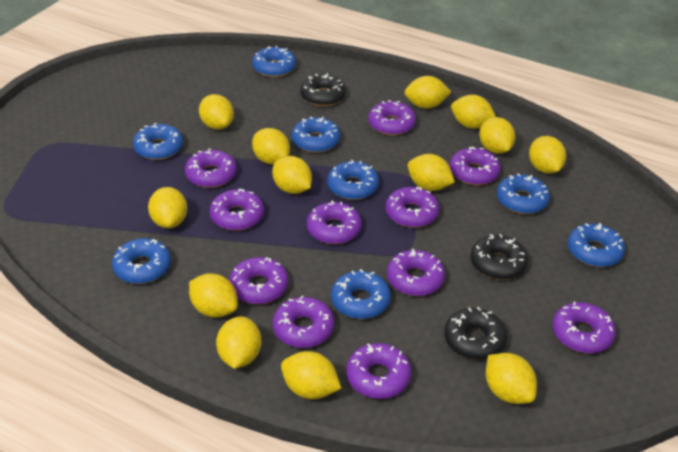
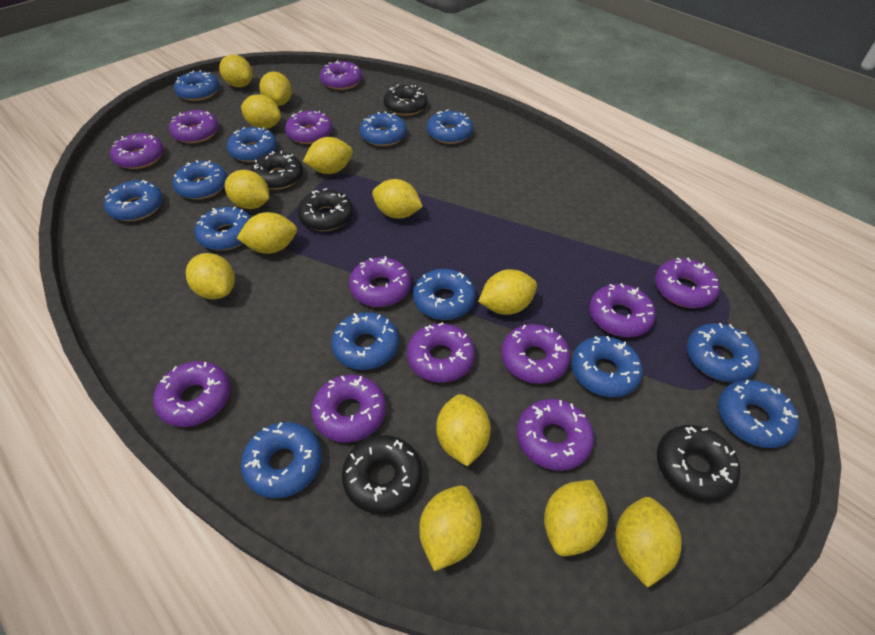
black donut: [300,73,346,106] [444,307,507,360] [470,234,528,280] = 3 -> [251,151,303,190] [297,188,353,231] [342,435,422,514] [384,85,428,116] [657,425,740,501] = 5
blue donut: [112,238,171,284] [133,123,183,160] [252,46,296,77] [292,117,340,153] [327,160,379,200] [331,269,391,319] [497,173,550,214] [568,223,625,267] = 8 -> [104,180,163,221] [172,160,227,200] [174,70,219,101] [195,207,251,251] [227,127,277,162] [241,422,322,499] [331,312,399,370] [360,112,407,146] [413,269,476,320] [427,110,473,144] [571,336,643,397] [687,323,760,382] [718,380,799,448] = 13
purple donut: [185,148,237,188] [210,189,264,231] [229,257,288,304] [273,296,334,348] [307,201,362,244] [346,343,412,399] [368,100,416,135] [386,187,439,228] [387,249,445,296] [449,147,501,185] [552,302,616,353] = 11 -> [110,133,164,169] [153,361,230,427] [169,110,219,143] [285,111,333,144] [311,375,386,443] [320,60,362,90] [349,256,411,307] [407,322,475,383] [501,324,570,384] [517,399,594,471] [589,283,656,337] [655,258,720,308] = 12

